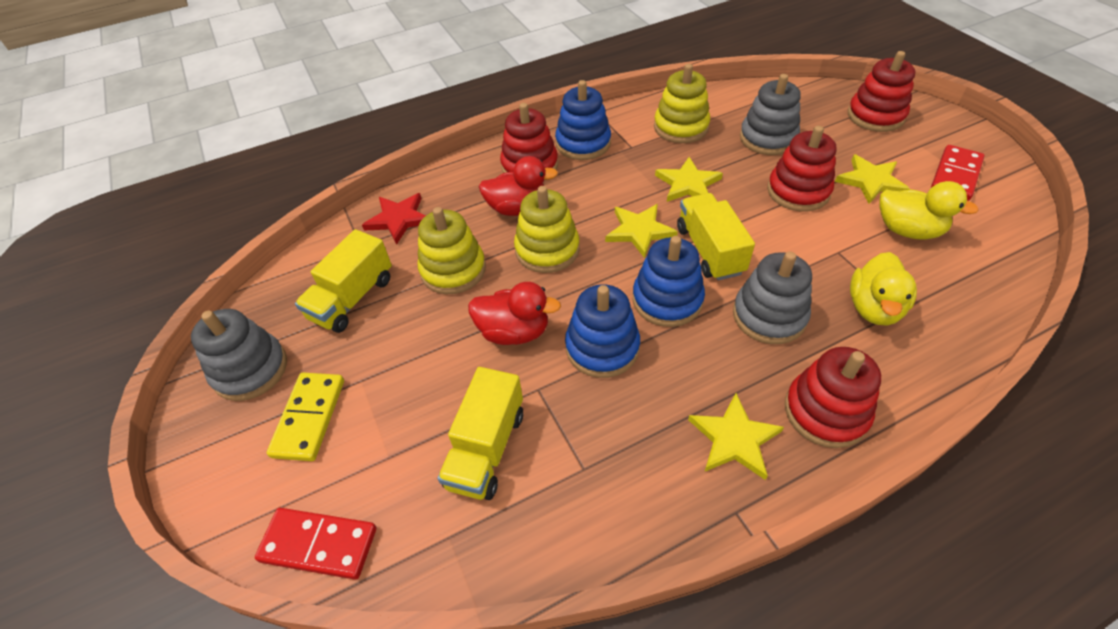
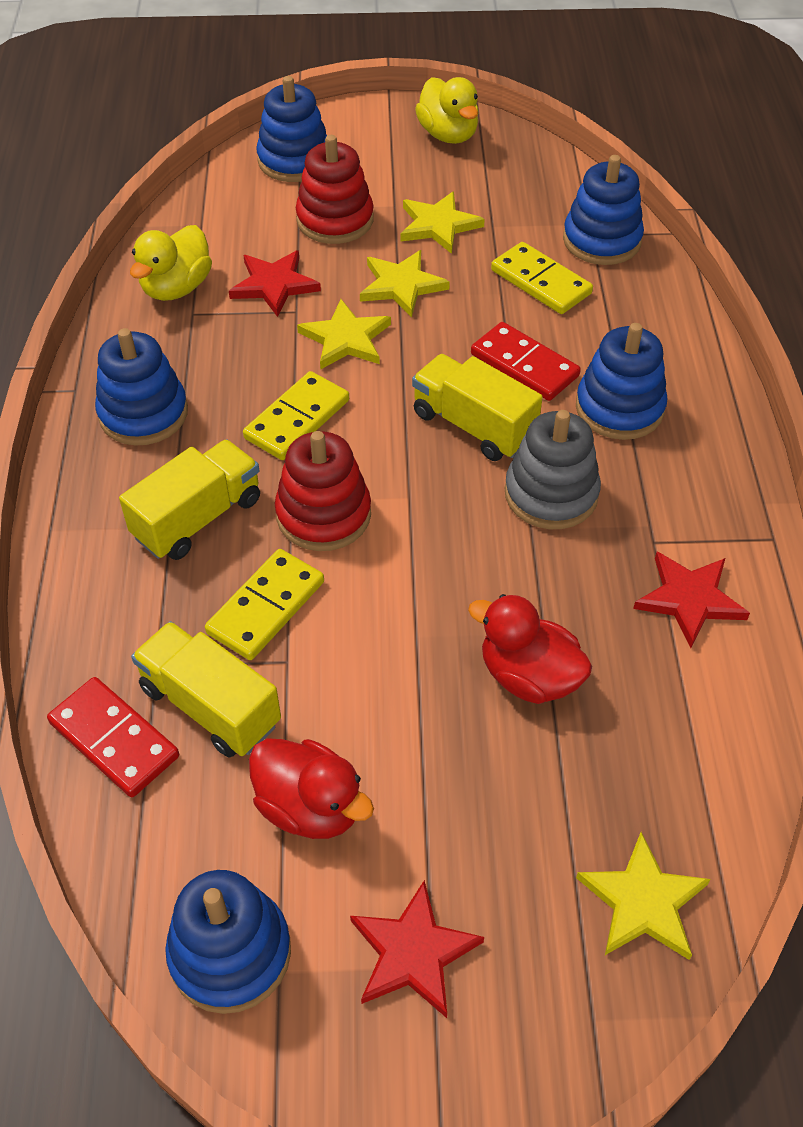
blue stacking toy: [555,80,611,160] [565,284,640,378] [633,236,705,327] = 3 -> [95,328,188,446] [165,870,291,1014] [256,76,327,182] [563,155,644,265] [576,323,668,440] = 5
grey stacking toy: [191,309,287,401] [733,251,812,344] [740,74,801,155] = 3 -> [505,410,601,529] = 1
red stacking toy: [500,103,558,173] [767,126,837,212] [785,347,881,448] [848,51,916,132] = 4 -> [275,431,371,551] [296,135,374,244] = 2
red star: [362,193,426,245] = 1 -> [229,250,321,317] [350,880,484,1018] [633,552,750,648] = 3
yellow domino: [267,373,344,461] = 1 -> [205,549,324,660] [243,371,349,460] [491,242,593,314] = 3
yellow stacking toy: [418,207,486,294] [514,186,580,273] [654,64,710,143] = 3 -> none = 0

